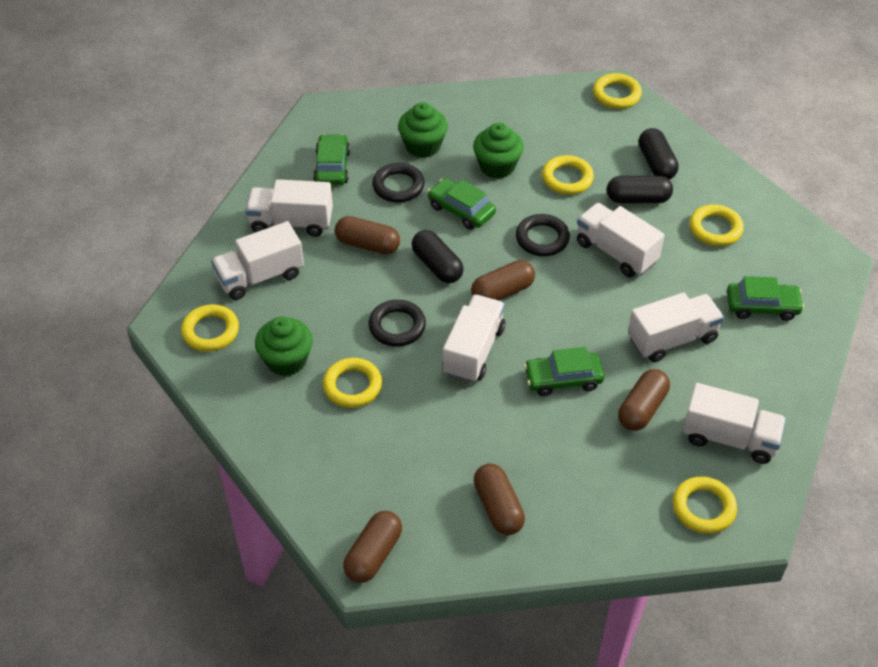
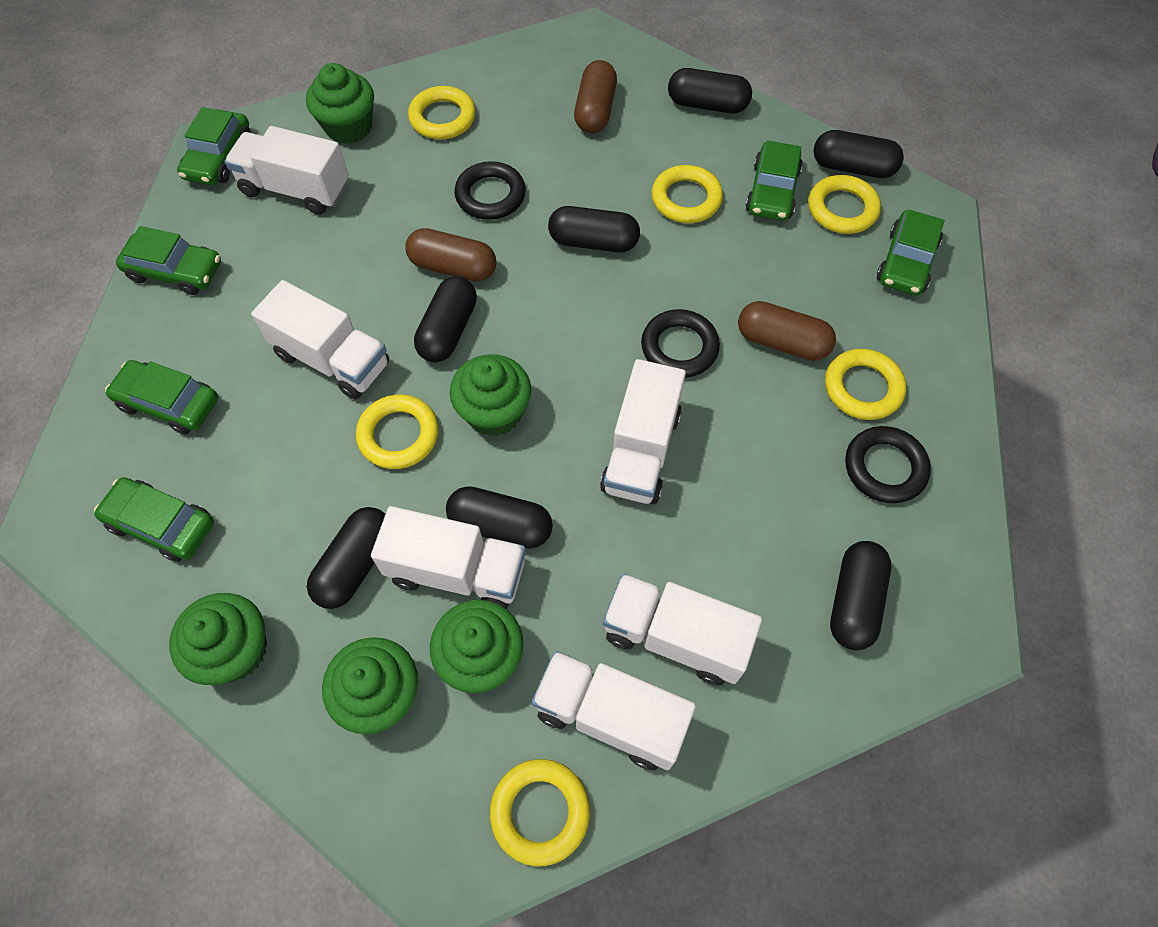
black capsule: [412,230,463,283] [607,176,673,203] [639,128,679,180] = 3 -> [307,507,385,609] [414,276,477,362] [446,486,553,549] [548,206,640,252] [668,68,752,113] [813,130,904,178] [830,541,891,650] = 7
brown capsule: [335,216,400,254] [343,511,402,583] [471,260,535,301] [474,464,525,535] [618,369,670,431] = 5 -> [405,228,496,282] [574,60,617,133] [738,301,836,361] = 3
green car: [313,134,350,185] [428,178,496,229] [524,347,604,396] [727,276,804,321] = 4 -> [94,477,214,562] [105,360,218,434] [116,226,221,295] [177,107,251,185] [746,140,803,221] [877,210,945,295] = 6
green cupcake: [255,316,313,376] [398,102,448,158] [473,123,524,179] = 3 -> [169,593,267,685] [306,63,374,144] [322,637,418,734] [430,600,524,693] [450,354,531,436] = 5

